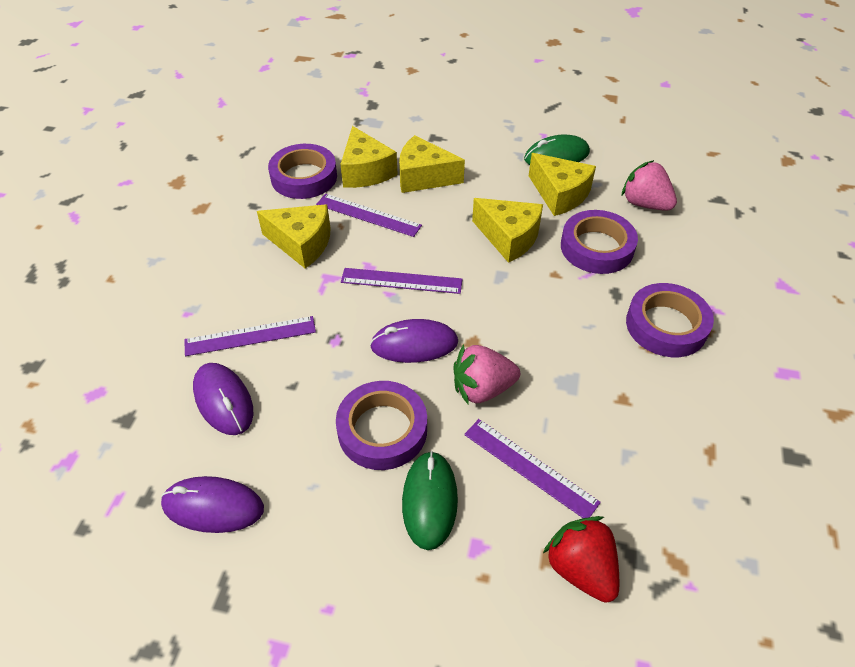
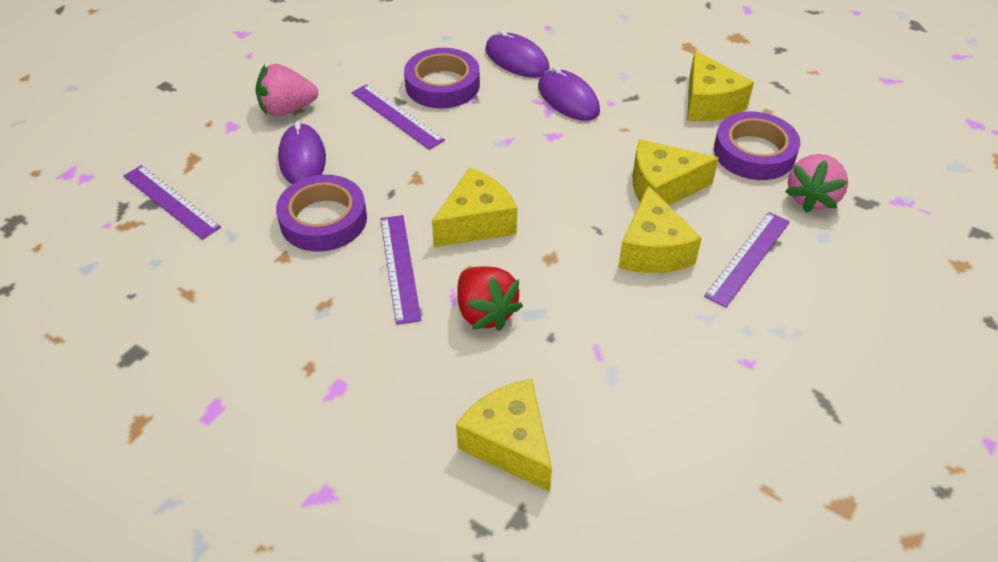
green mouse: [402,451,458,550] [524,134,590,165] = 2 -> none = 0
purple tape: [268,144,337,199] [336,381,427,470] [561,210,638,274] [626,283,714,357] = 4 -> [276,175,367,251] [404,48,480,108] [714,112,800,180] = 3

